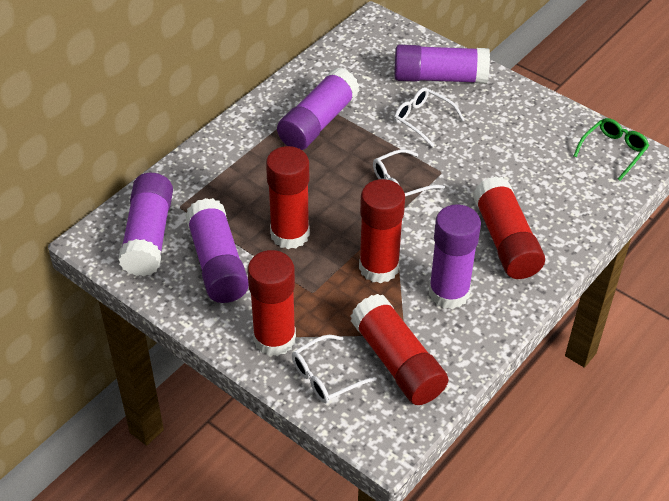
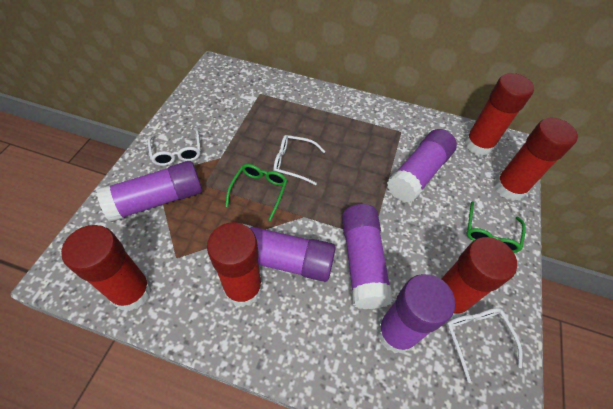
green glasses: [574,118,649,181] = 1 -> [225,164,288,221] [467,201,526,253] = 2

